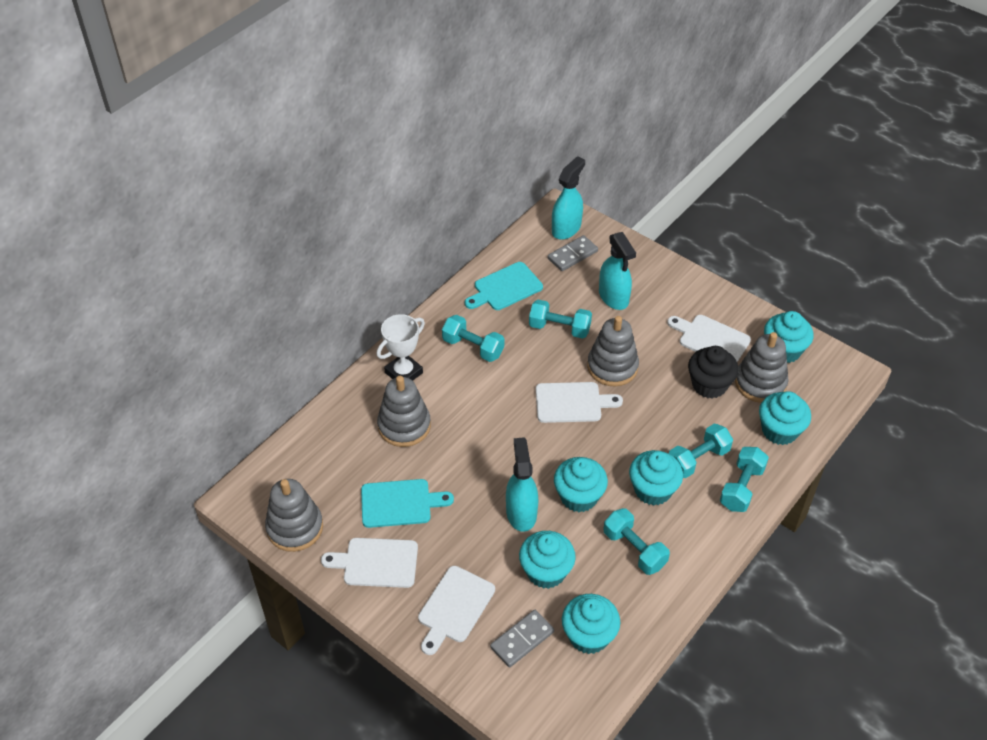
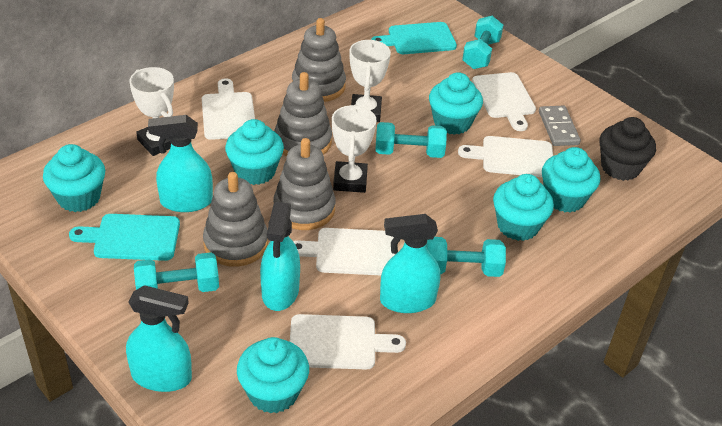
grey domino: [490,610,554,667] [548,235,598,271] = 2 -> [539,106,581,146] = 1
turquoise dumbbell: [442,315,504,362] [529,299,592,339] [603,508,670,575] [669,424,733,478] [720,447,769,512] = 5 -> [134,252,219,292] [376,122,447,158] [426,237,506,277] [462,16,503,69] = 4
turquoise spray bottle: [506,437,538,532] [552,156,585,240] [599,232,636,310] = 3 -> [126,285,192,392] [148,115,213,212] [260,202,300,311] [380,214,440,313] = 4
white cutting board: [321,538,418,588] [418,566,495,655] [536,382,623,423] [667,315,751,362] = 4 -> [202,78,255,140] [290,314,406,370] [293,228,395,275] [458,136,553,177] [472,72,536,131] = 5
white trophy: [376,314,425,381] = 1 -> [129,67,174,156] [332,104,376,193] [349,40,391,122] = 3

